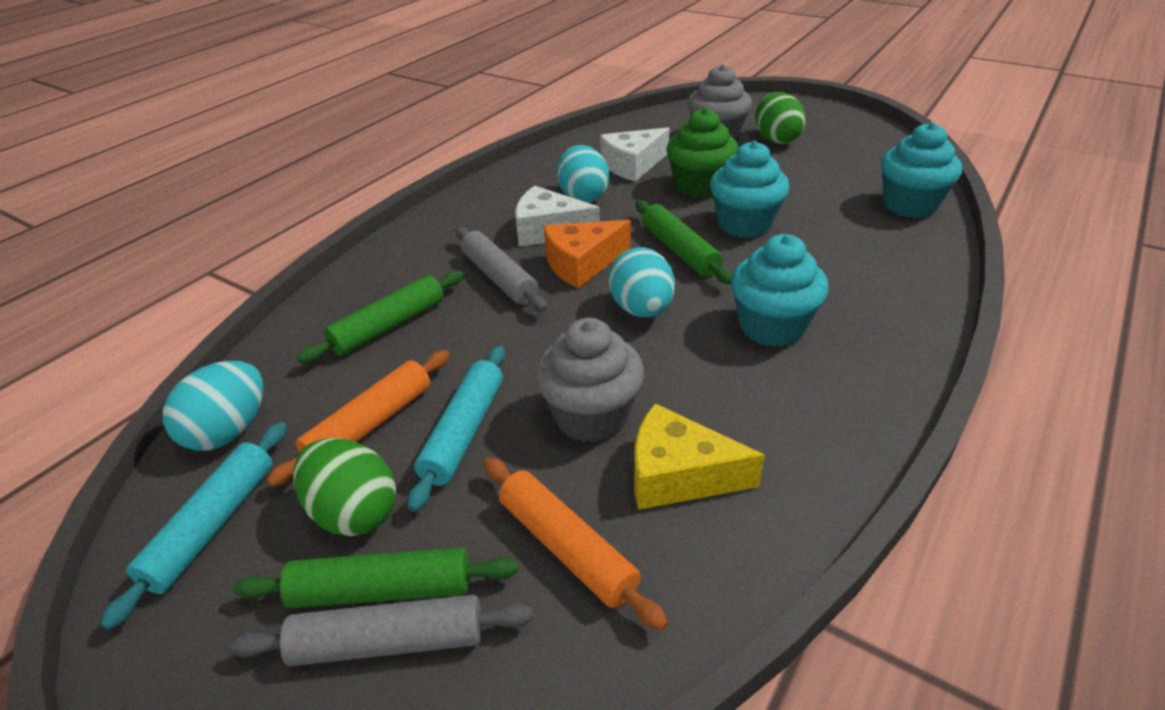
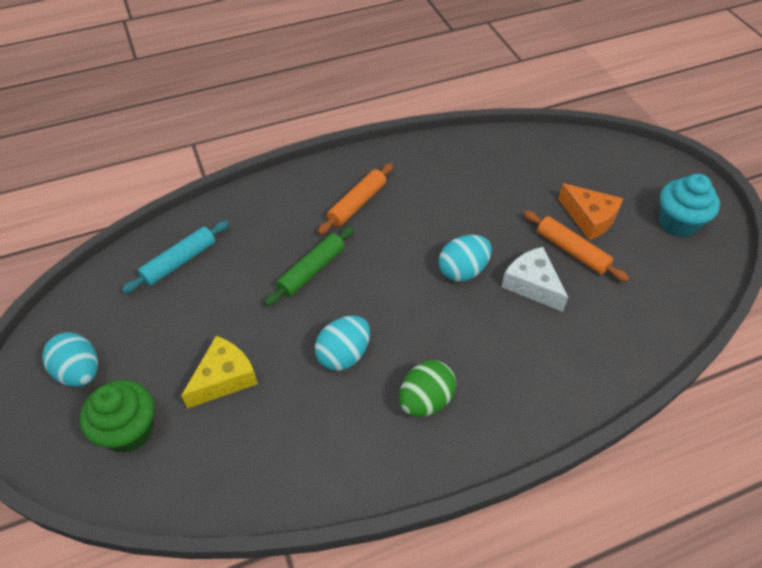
green egg: [293,438,396,536] [755,92,806,144] = 2 -> [399,360,456,417] = 1
green rolling pin: [233,548,519,608] [297,271,464,363] [635,200,732,284] = 3 -> [264,226,354,306] = 1
grey cupcake: [535,318,644,443] [687,64,752,142] = 2 -> none = 0
grey rolling pin: [229,594,534,666] [456,227,547,312] = 2 -> none = 0
turquoise cupcake: [710,141,790,238] [731,234,829,347] [881,122,962,218] = 3 -> [659,174,720,237] = 1
turquoise rolling pin: [100,422,287,630] [408,345,505,512] = 2 -> [122,221,229,293] = 1
white cheese: [515,186,600,246] [600,127,670,182] = 2 -> [501,247,568,312] = 1

